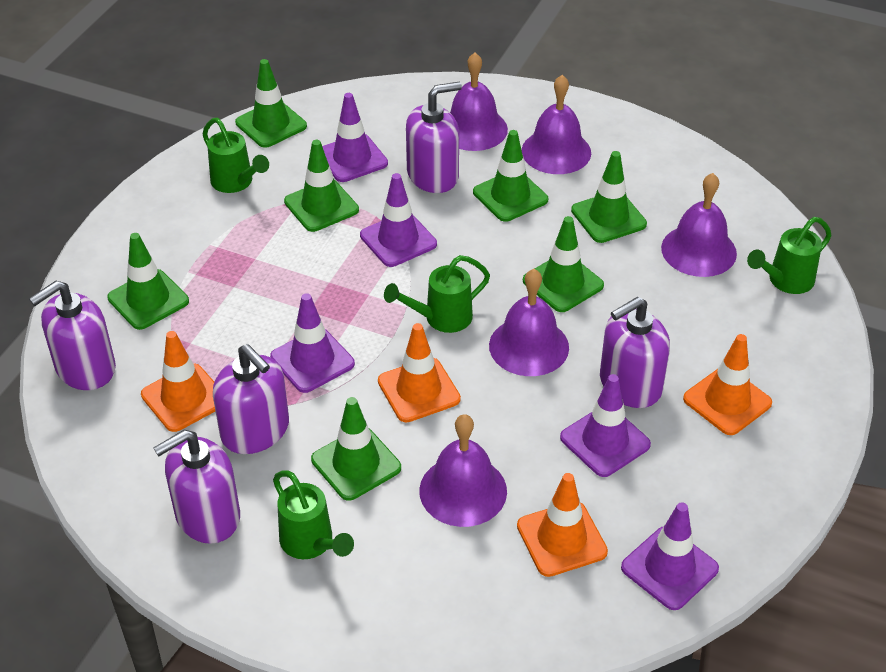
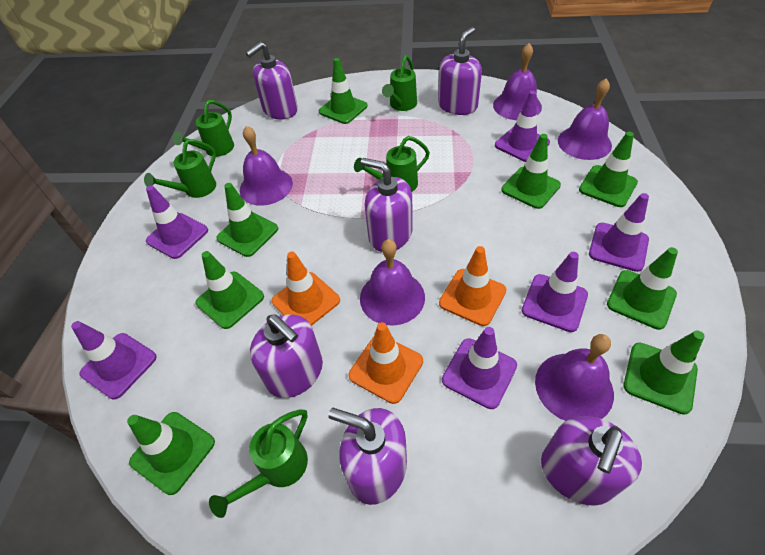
green traffic cone: [107,233,189,330] [235,59,307,148] [284,140,359,232] [311,397,401,501] [473,130,548,222] [523,216,604,312] [571,151,647,243] = 7 -> [127,412,215,495] [196,251,264,329] [216,183,278,257] [319,58,368,124] [501,134,561,209] [579,132,638,207] [607,247,678,330] [624,331,705,415] = 8
green watering can: [203,118,269,193] [273,470,354,559] [384,255,490,333] [747,217,832,294] = 4 -> [144,139,216,198] [173,100,234,157] [209,409,308,518] [354,136,430,192] [382,55,417,111] = 5
orange traffic cone: [141,331,215,432] [378,323,461,422] [517,473,608,577] [683,334,772,435] = 4 -> [272,252,340,326] [349,322,423,404] [439,246,507,326] = 3
purple soap dispenser: [29,281,116,390] [154,430,240,544] [213,344,289,454] [406,82,462,193] [600,297,670,408] = 5 -> [246,42,298,119] [250,314,323,398] [328,408,407,505] [361,158,413,252] [438,27,482,115] [541,416,642,506] = 6
purple traffic cone: [270,293,355,393] [322,93,388,182] [360,173,437,267] [560,374,651,477] [621,502,719,610] = 5 -> [71,321,157,400] [146,186,208,259] [442,327,517,409] [495,90,550,162] [522,252,588,332] [589,193,649,272] = 6

